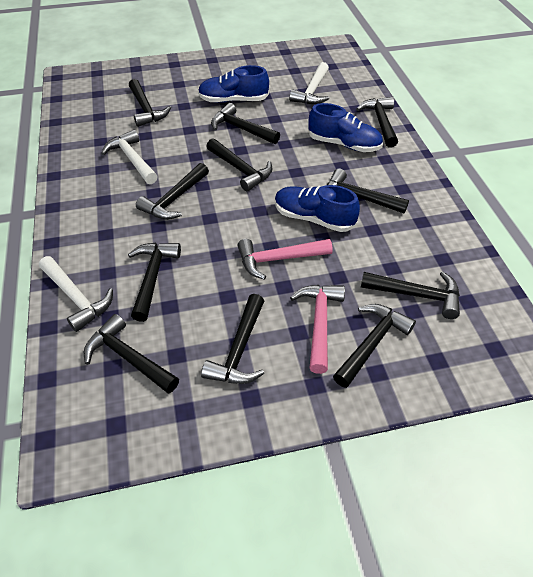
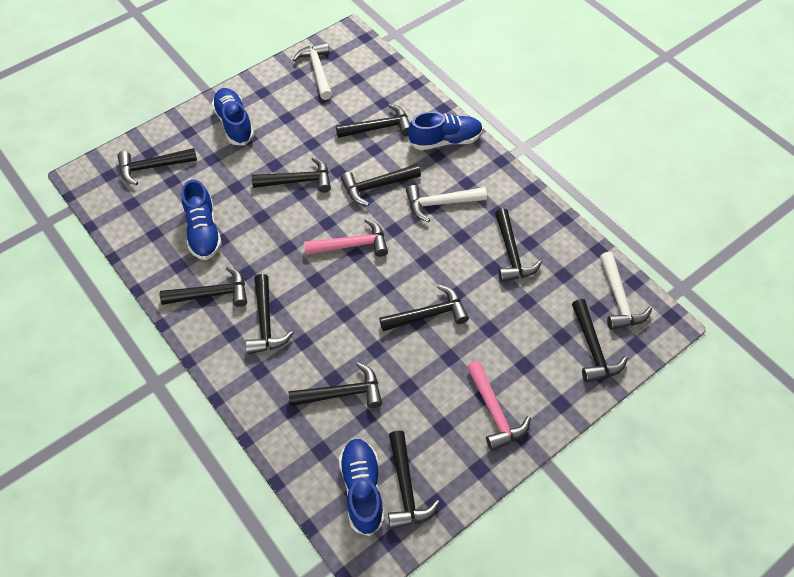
blue shoe: [198,65,269,103] [275,185,360,232] [308,103,383,152] = 3 -> [182,179,222,260] [212,88,254,145] [339,439,384,536] [408,111,483,150] = 4

